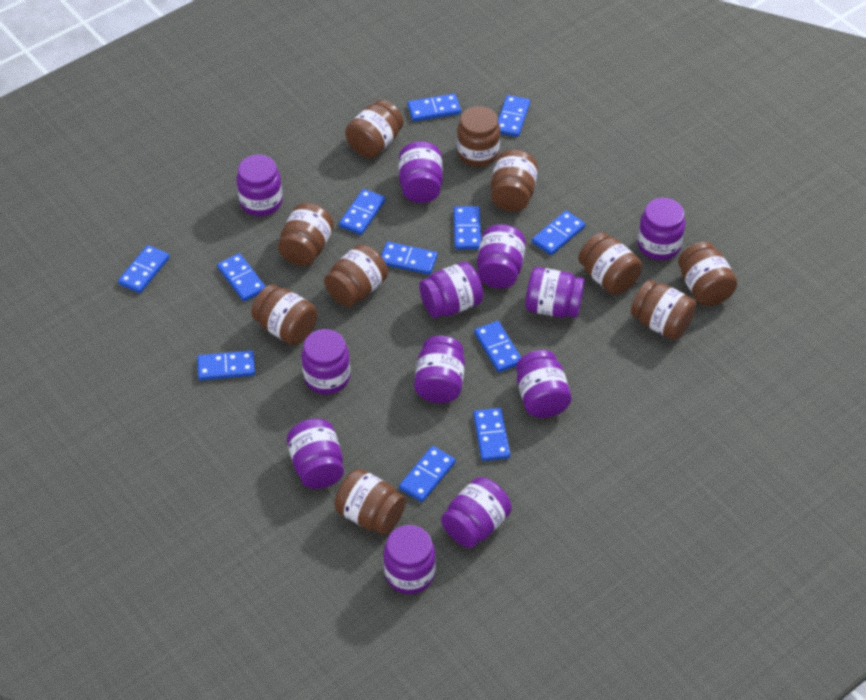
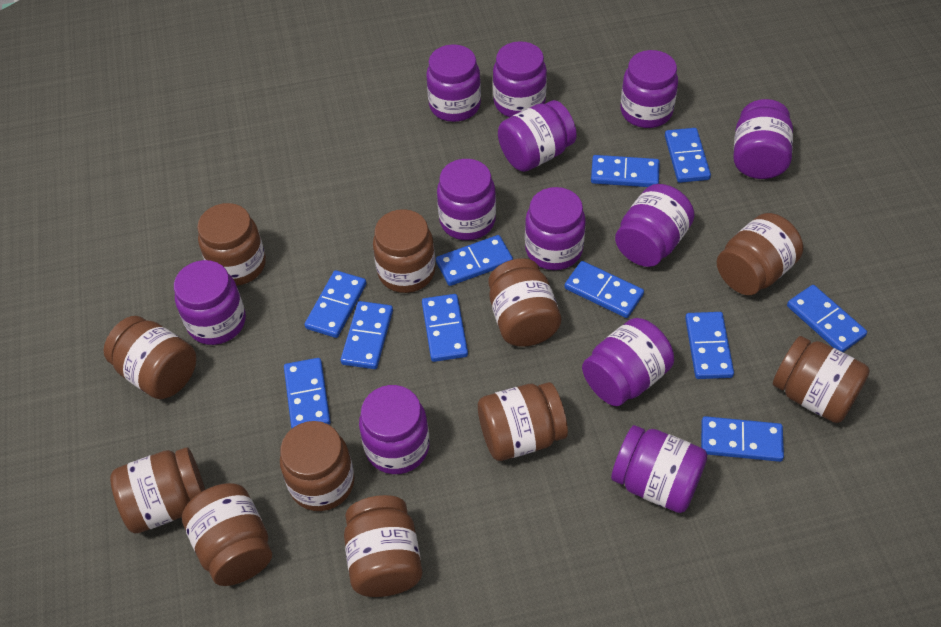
blue domino: [118,245,170,293] [197,350,255,380] [217,253,266,301] [339,189,385,235] [381,242,437,275] [399,446,456,502] [408,94,461,122] [454,206,481,250] [473,408,510,461] [474,321,521,372] [498,95,530,137] [532,211,585,255] = 12 -> [284,358,331,428] [305,270,366,338] [340,301,393,369] [422,294,468,362] [436,235,513,286] [564,261,644,318] [591,155,660,187] [665,128,711,183] [685,312,734,379] [701,416,784,462] [787,285,867,352] = 11
brown jar: [251,284,317,345] [278,203,334,266] [324,244,388,307] [334,469,406,535] [345,100,404,158] [457,106,500,167] [491,150,538,211] [578,232,642,295] [631,280,697,340] [678,242,738,306] = 10 -> [104,316,196,399] [110,447,205,534] [182,483,272,586] [197,203,266,286] [280,421,355,511] [344,495,422,597] [373,209,436,293] [478,382,568,461] [488,258,561,347] [717,213,803,295] [773,336,870,423] = 11

